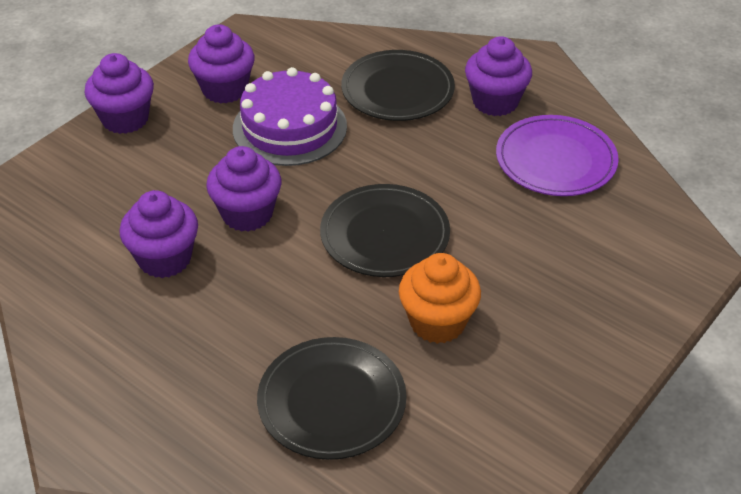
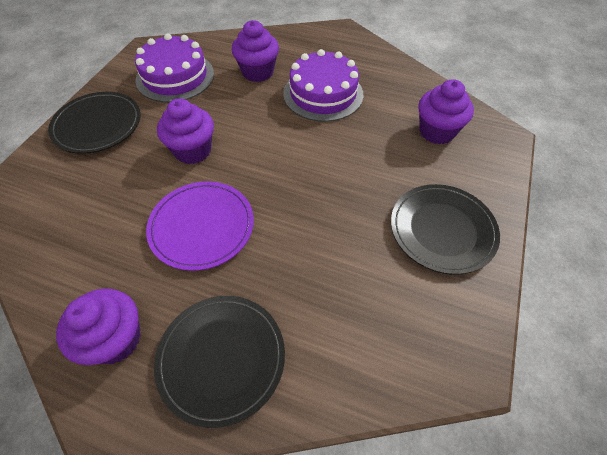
orange cupcake: [399,253,481,344] = 1 -> none = 0
purple cake: [233,67,347,166] = 1 -> [135,34,214,102] [283,49,363,122] = 2
purple cupcake: [84,53,154,134] [119,190,198,278] [188,24,255,104] [206,146,281,232] [465,36,532,116] = 5 -> [56,288,141,365] [157,98,214,164] [232,20,279,82] [418,79,474,144] = 4

